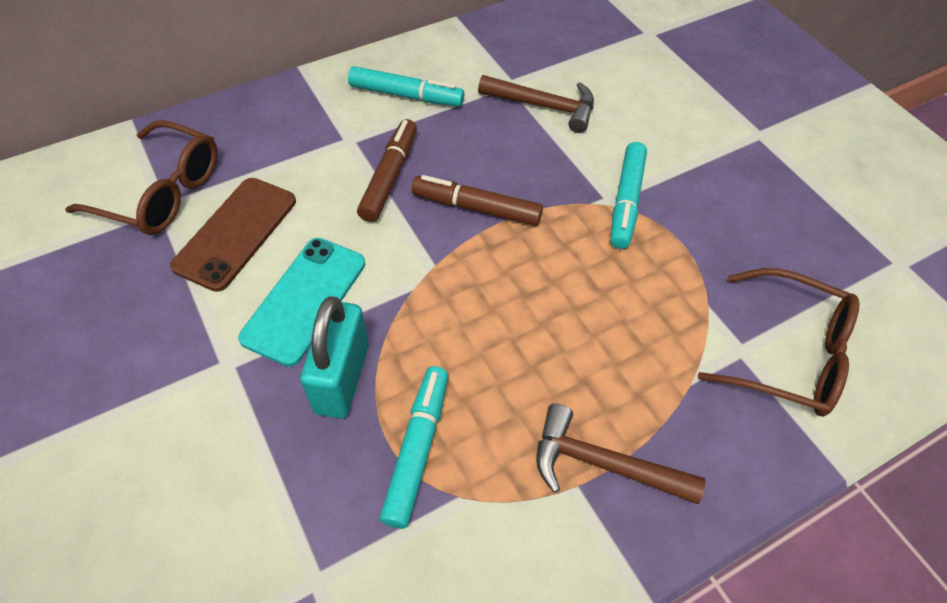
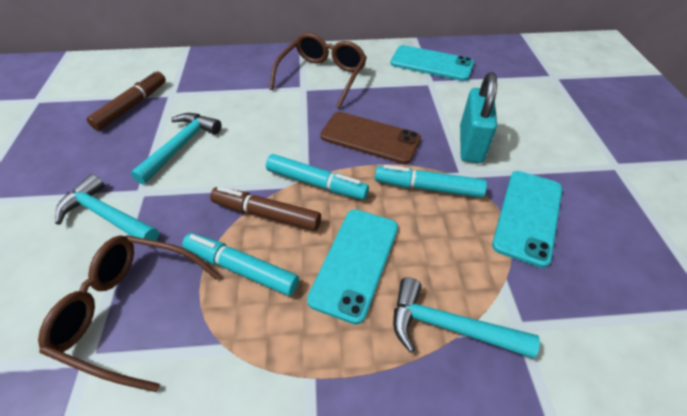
brown hammer: [478,75,594,133] [536,404,706,504] = 2 -> none = 0
turquoise hammer: none = 0 -> [55,174,159,246] [130,113,222,184] [393,277,540,358] = 3
turquoise phone: [238,238,365,367] = 1 -> [307,209,398,325] [390,45,474,81] [492,171,562,268] = 3

